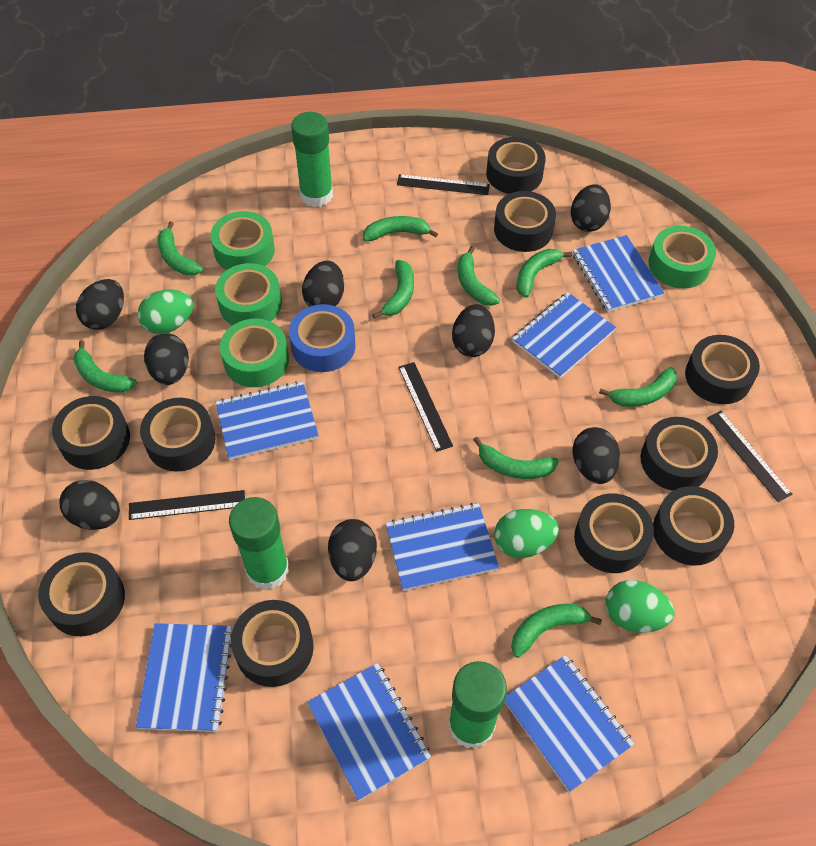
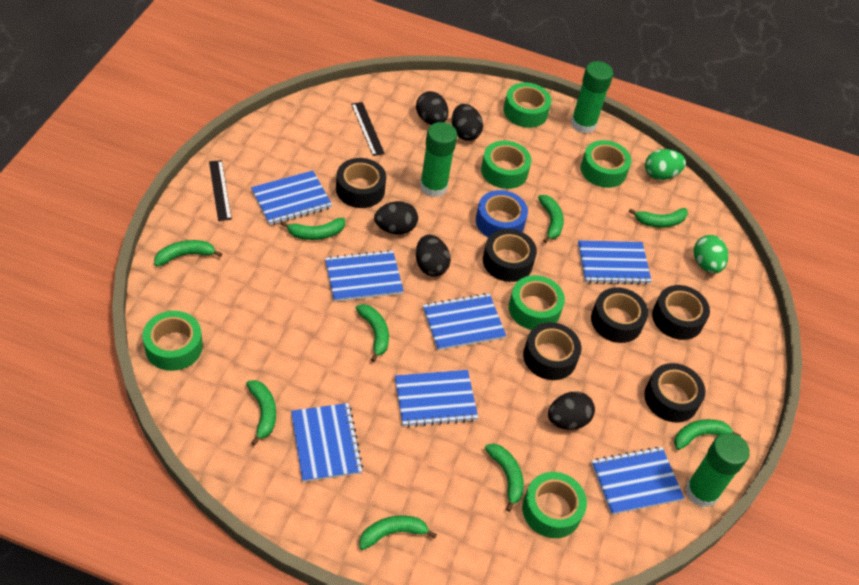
black egg: [60,480,120,530] [76,279,124,330] [144,333,189,385] [302,261,344,307] [328,519,377,581] [452,304,495,357] [571,184,611,232] [572,427,620,484] = 8 -> [374,201,418,234] [416,91,449,125] [416,235,451,277] [452,104,483,141] [548,392,595,430] = 5
black ruler: [129,490,245,520] [397,174,490,195] [398,362,453,452] [707,411,792,502] = 4 -> [209,160,232,221] [351,102,385,156] = 2
black tape: [38,552,125,636] [52,396,130,470] [140,398,215,471] [231,600,314,687] [486,137,546,194] [494,191,556,252] [574,494,654,573] [640,417,718,491] [653,486,734,566] [685,335,760,404] = 10 -> [336,158,386,208] [483,229,537,282] [523,322,581,380] [591,287,648,343] [644,363,705,423] [652,285,710,340] = 6
green egg: [138,290,193,334] [494,509,559,558] [605,580,674,633] = 3 -> [645,149,686,180] [694,235,728,273] = 2
green tape: [210,211,275,270] [215,263,282,325] [220,319,289,387] [648,226,716,289] = 4 -> [143,311,203,371] [481,141,531,189] [504,83,551,128] [509,275,565,330] [522,472,587,538] [581,140,631,188] = 6

